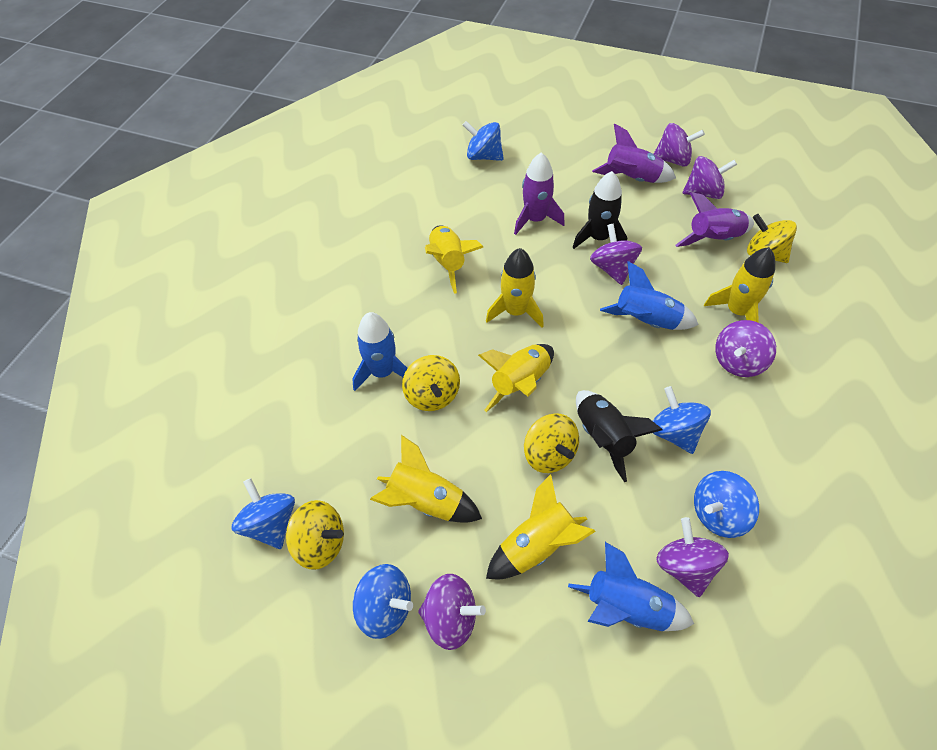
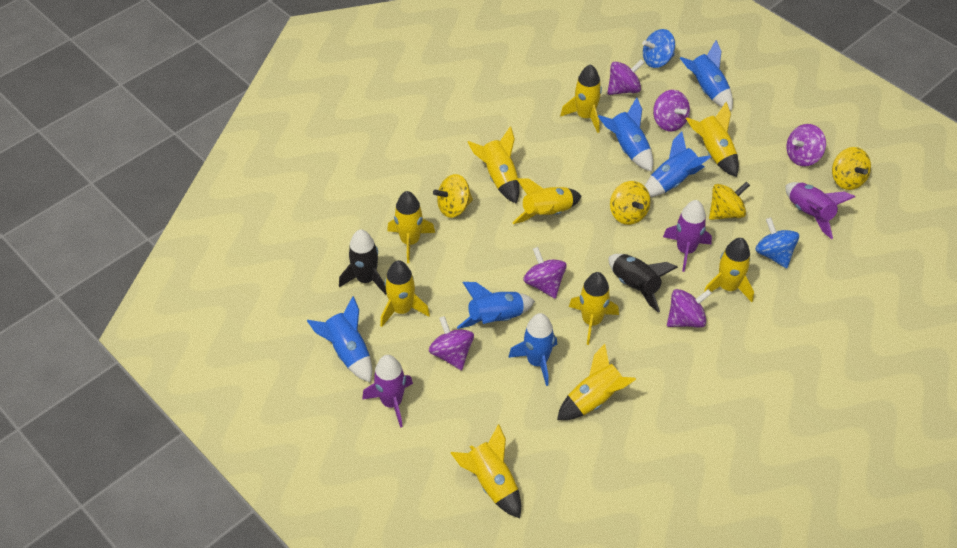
blue rocket: [352,312,407,391] [568,542,694,631] [600,261,699,330] = 3 -> [307,296,372,383] [457,282,535,329] [508,313,557,386] [598,97,653,172] [645,131,711,197] [680,40,733,111] = 6
blue spinning top: [232,478,295,549] [353,564,413,639] [463,121,504,161] [653,386,711,454] [694,471,759,538] = 5 -> [642,29,675,68] [755,217,799,268] = 2
yellow rocket: [370,435,482,523] [425,225,483,294] [478,344,554,412] [486,248,544,328] [486,474,596,579] [704,247,775,323] = 6 -> [380,260,430,327] [387,191,435,263] [451,424,521,518] [468,126,519,203] [512,178,581,224] [557,344,636,420] [560,64,602,133] [569,272,619,345] [686,102,739,177] [703,238,754,302] = 10

